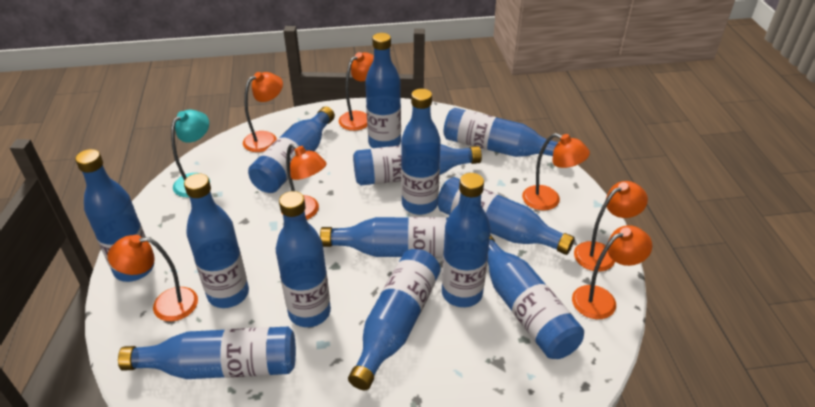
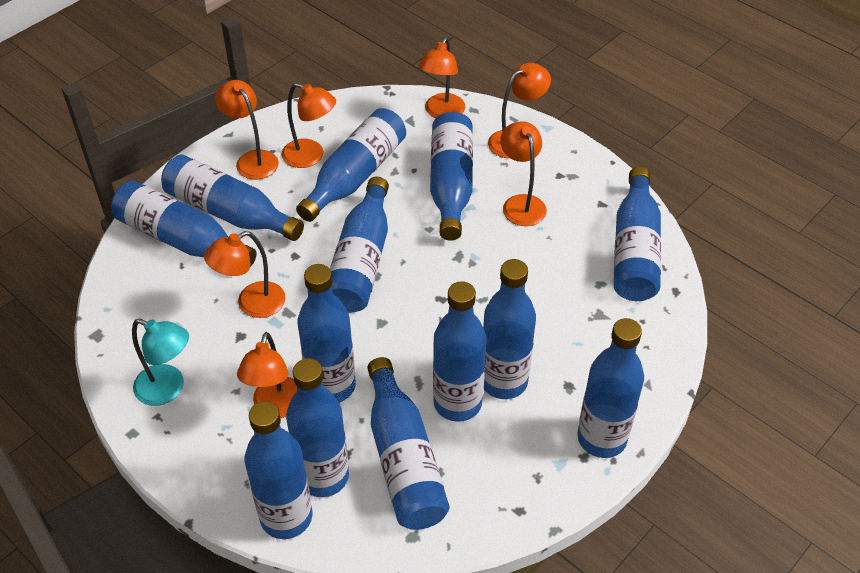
blue bottle: [75,149,154,282] [118,327,296,379] [184,173,249,308] [248,107,335,193] [276,191,331,327] [320,217,448,258] [348,249,441,390] [353,144,482,185] [365,33,401,148] [401,89,441,215] [437,177,575,255] [442,173,491,307] [443,108,560,157] [487,235,584,359] = 14 -> [111,180,257,267] [161,155,304,241] [244,401,312,539] [286,358,349,497] [296,108,406,222] [297,264,356,403] [330,177,389,313] [367,357,449,530] [430,112,473,241] [433,281,487,422] [483,259,536,399] [577,318,644,458] [614,167,661,301] = 13

